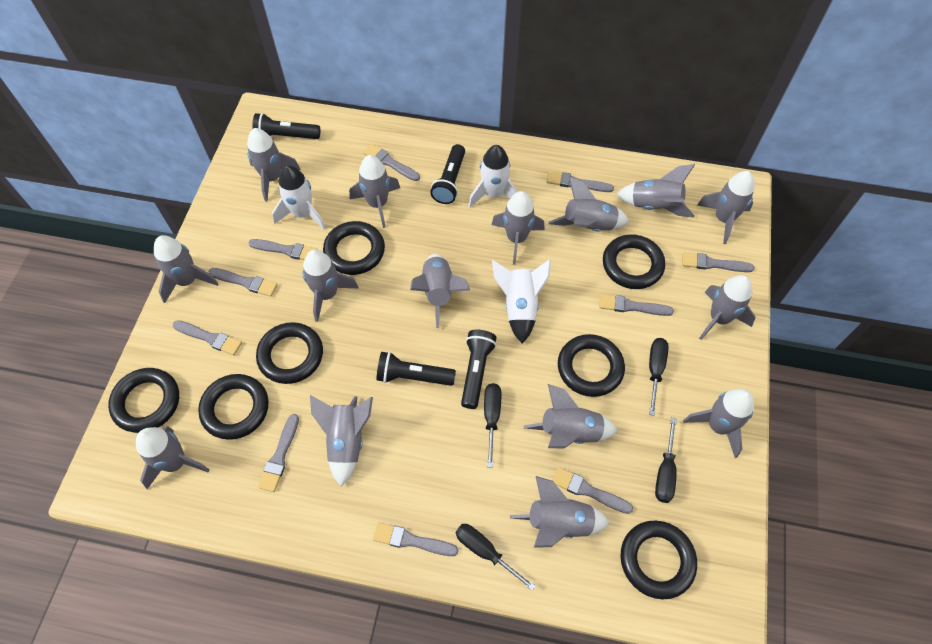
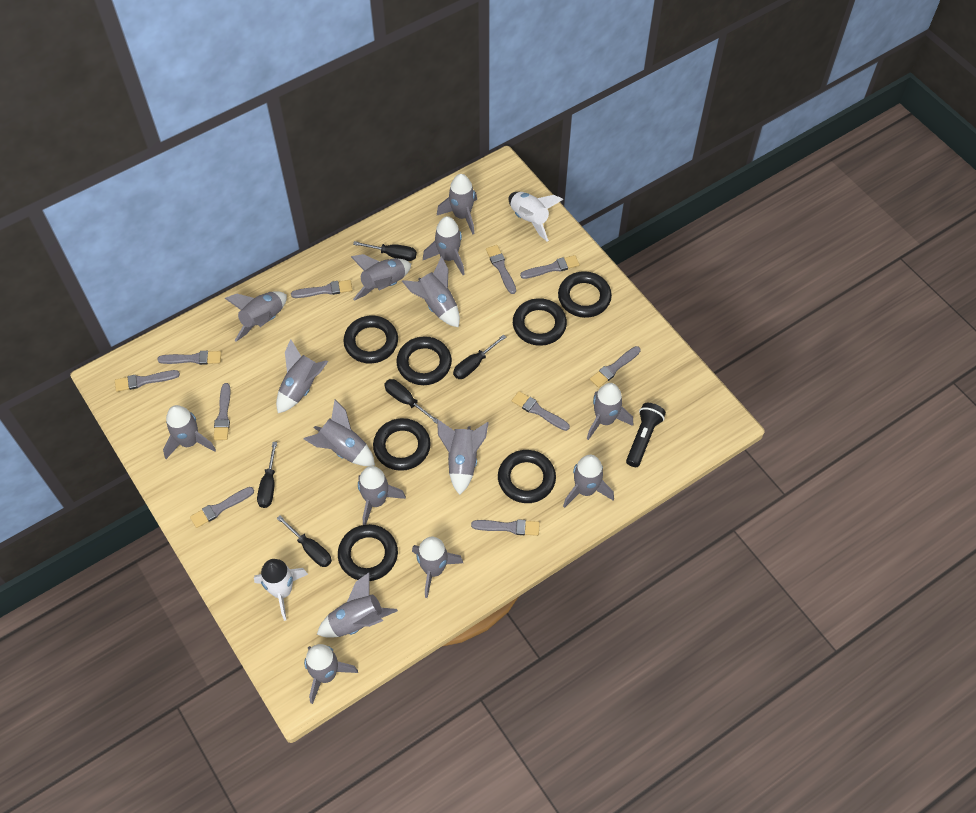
black flashlight: [252,113,320,139] [377,352,456,386] [430,144,465,204] [461,330,496,409] = 4 -> [626,403,666,467] = 1
black screwdriver: [456,524,535,591] [484,383,501,468] [649,338,669,416] [655,417,677,503] = 4 -> [257,442,277,508] [277,515,332,567] [353,241,417,261] [384,379,438,424] [453,334,506,379] = 5
white rocket: [272,165,326,229] [468,145,518,208] [492,259,551,344] = 3 -> [254,559,308,621] [509,192,563,241] = 2

